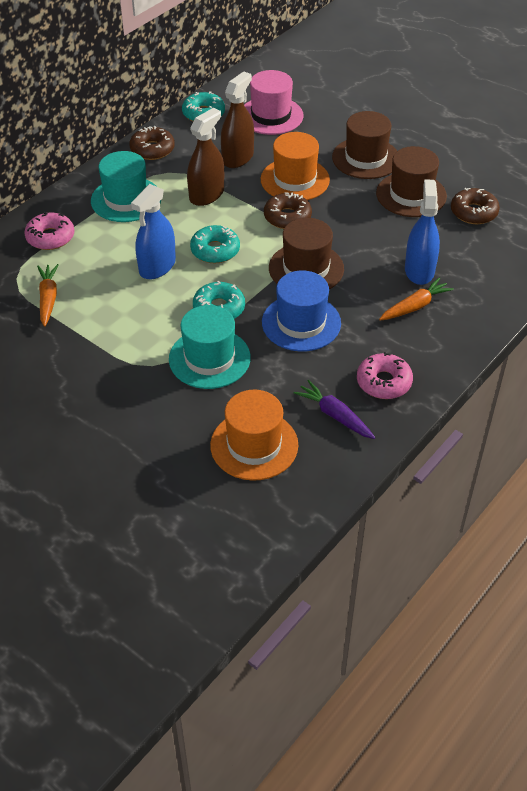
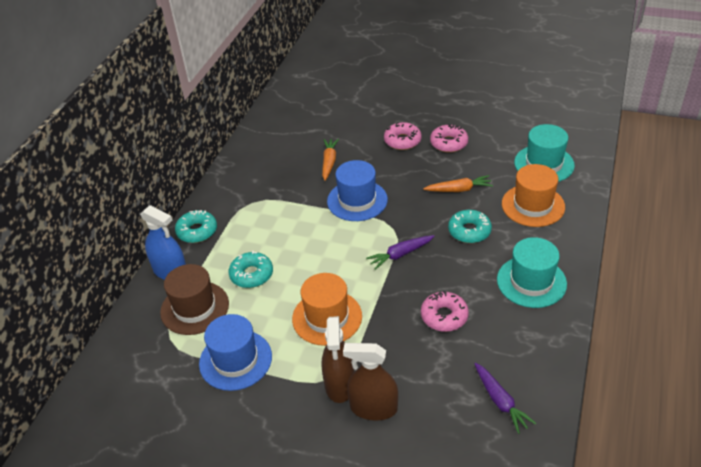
blue hat: [262,270,341,351] = 1 -> [199,314,272,391] [327,160,388,221] = 2
blue spray bottle: [131,184,176,279] [405,179,440,285] = 2 -> [140,205,186,280] = 1
brown donut: [129,126,175,160] [264,192,312,229] [451,188,500,224] = 3 -> none = 0
brown hat: [269,218,344,289] [332,111,397,179] [376,146,447,217] = 3 -> [160,264,229,335] = 1
pink donut: [24,212,74,250] [357,352,413,399] = 2 -> [384,122,422,150] [421,291,469,332] [430,124,468,153] = 3
pink hat: [244,70,303,135] = 1 -> none = 0
purple carrot: [294,380,375,439] = 1 -> [366,235,434,270] [474,363,536,434] = 2

